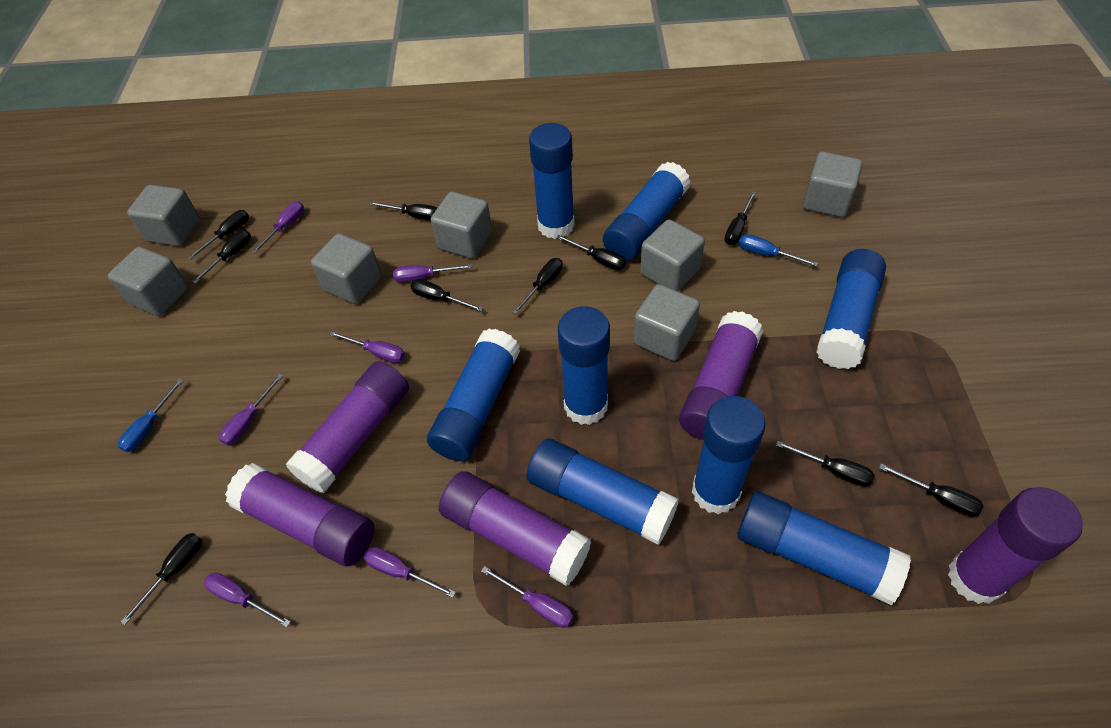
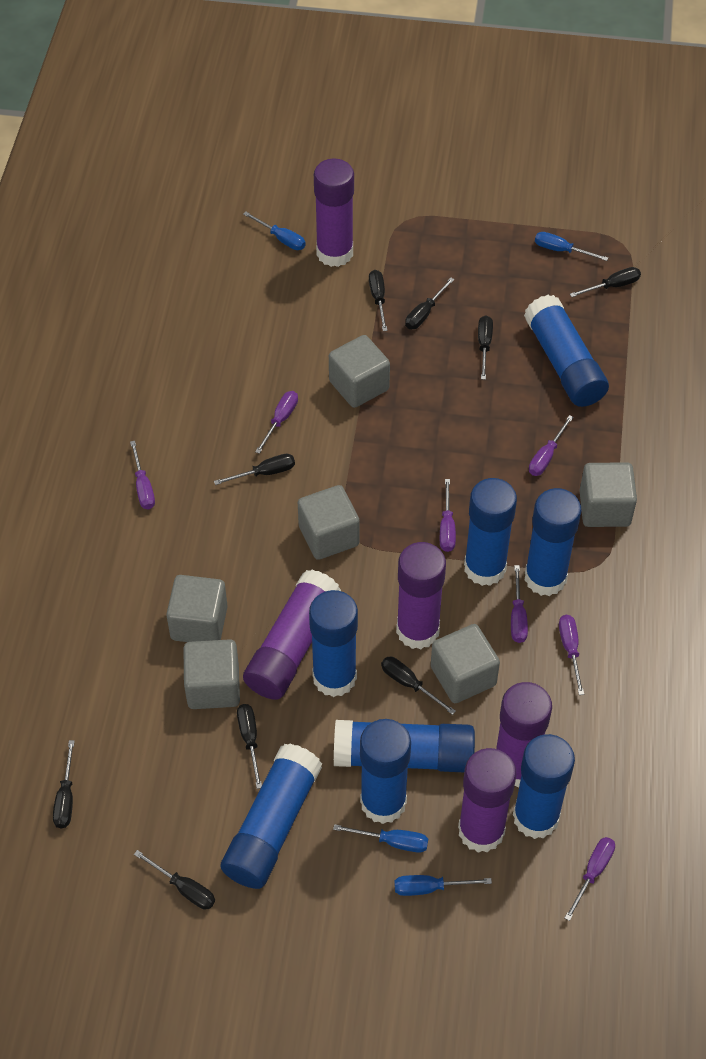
black screwdriver: [121,533,202,625] [187,210,249,260] [192,230,251,284] [369,202,437,221] [411,279,483,311] [512,258,563,314] [556,235,626,270] [725,192,756,245] [776,441,874,487] [879,464,983,517] = 10 -> [53,740,75,828] [134,850,215,910] [214,454,295,485] [237,704,262,789] [369,270,388,331] [381,657,456,715] [405,277,454,329] [478,315,493,380] [570,267,641,297] = 9
blue screwdriver: [118,379,184,452] [739,234,818,267] = 2 -> [243,212,306,250] [333,824,428,853] [394,875,492,896] [535,232,608,261] = 4
grey cube: [108,247,188,316] [127,185,200,246] [311,233,382,304] [431,192,492,259] [633,284,700,361] [640,219,705,291] [803,152,862,217] = 7 -> [166,575,228,642] [183,639,240,709] [298,485,360,560] [329,335,390,408] [431,624,500,703] [579,462,637,527] = 6

